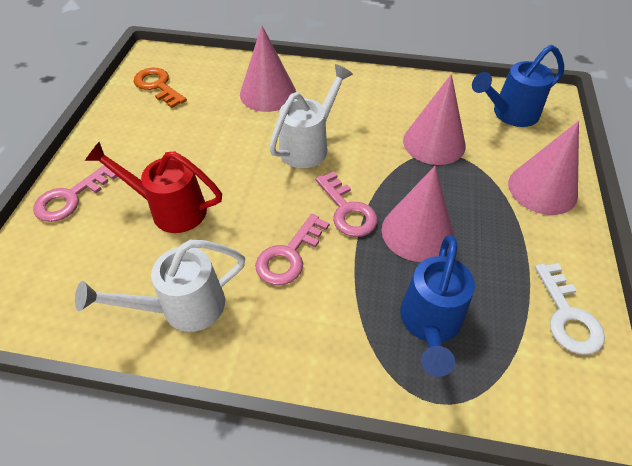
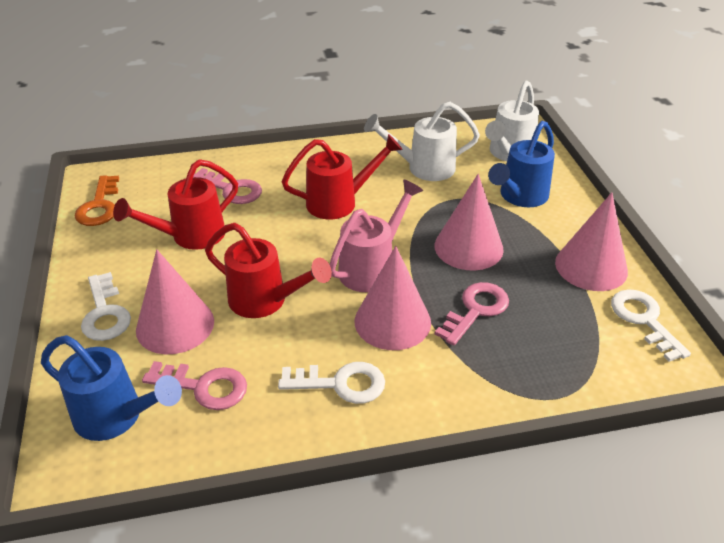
pink watering can: none = 0 -> [329,179,423,292] = 1
red watering can: [85,142,222,233] = 1 -> [113,159,238,250] [205,223,332,318] [282,134,403,220] = 3
white key: [535,263,605,355] = 1 -> [81,272,131,341] [278,362,385,404] [611,290,691,362] = 3

